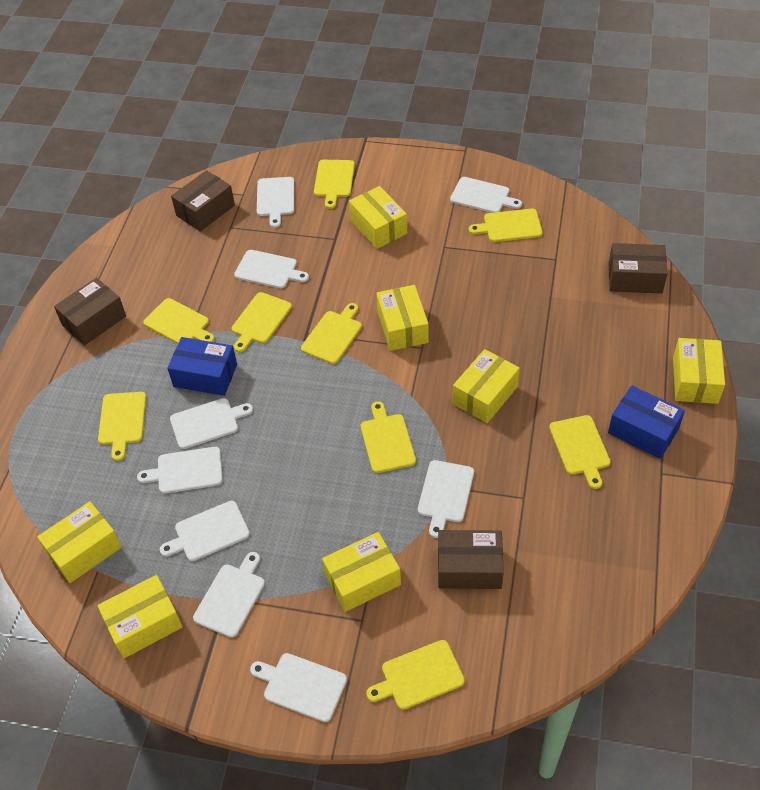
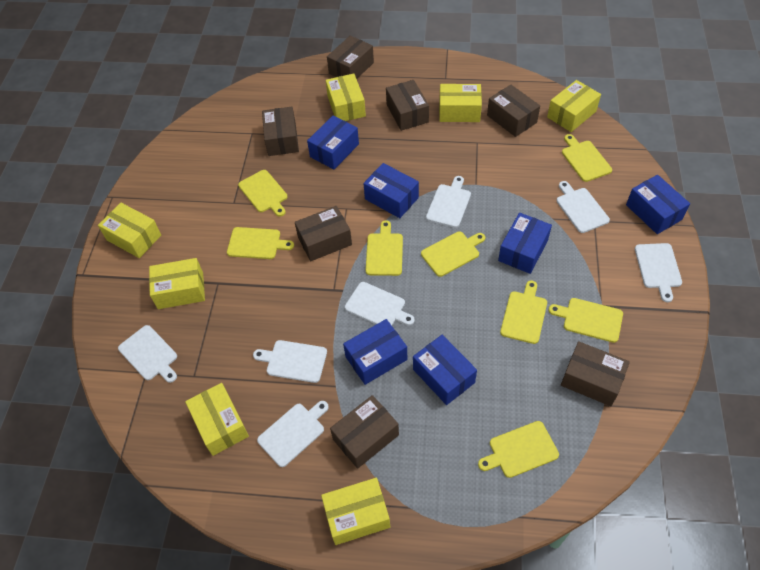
blue box: [167,337,237,396] [608,386,685,459] = 2 -> [307,116,359,169] [343,319,407,385] [363,163,419,218] [413,335,477,405] [498,213,552,274] [626,175,690,234] = 6
brown box: [54,278,126,345] [171,170,235,232] [438,530,504,589] [608,243,668,294] = 4 -> [262,107,299,156] [295,206,352,261] [327,36,374,79] [330,395,399,469] [386,80,429,131] [487,85,540,137] [561,341,630,406] = 7
white cutting board: [137,447,223,494] [160,501,250,561] [170,398,253,449] [193,552,265,638] [234,250,309,288] [250,653,347,722] [257,177,294,228] [418,460,474,538] [450,177,522,213] = 9 -> [118,325,177,383] [253,340,327,383] [257,401,329,467] [345,282,415,326] [426,176,471,228] [557,181,610,233] [635,243,682,302] = 7
yellow cutting board: [98,392,146,461] [143,298,214,344] [232,292,292,352] [301,303,362,364] [314,160,355,209] [361,401,416,473] [366,640,465,710] [469,209,543,242] [549,415,611,489] = 9 -> [227,227,294,259] [238,170,288,217] [366,220,403,276] [421,232,485,277] [478,421,559,478] [500,280,547,344] [549,298,623,343] [562,134,612,182] = 8

